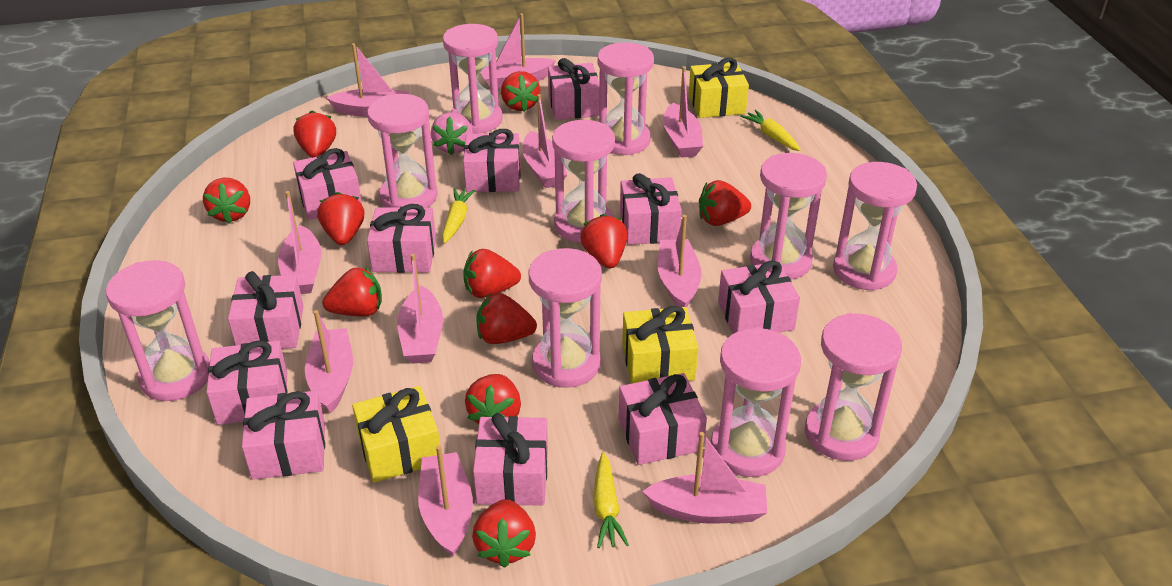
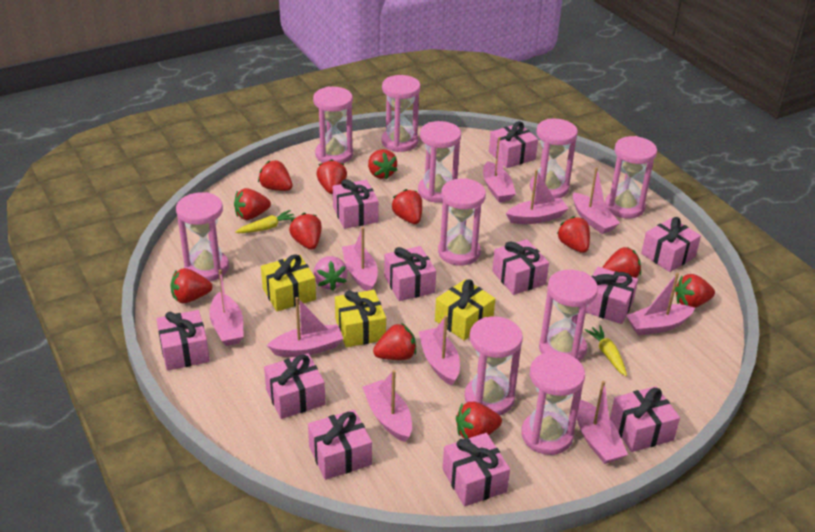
red strawberry: [203,177,250,224] [294,110,336,158] [317,192,364,245] [322,267,382,317] [463,249,521,298] [465,374,521,424] [472,499,536,568] [476,293,537,344] [501,71,540,112] [580,214,628,268] [699,180,751,226] = 11 -> [171,268,212,303] [234,188,271,220] [258,160,293,191] [289,213,322,250] [316,159,347,194] [368,149,397,180] [373,323,416,360] [391,189,422,224] [456,402,502,439] [557,216,590,253] [602,247,641,278] [675,274,715,308] = 12
yellow carrot: [442,188,476,244] [593,452,629,548] [740,110,800,151] = 3 -> [235,210,296,233] [585,325,627,376] = 2

